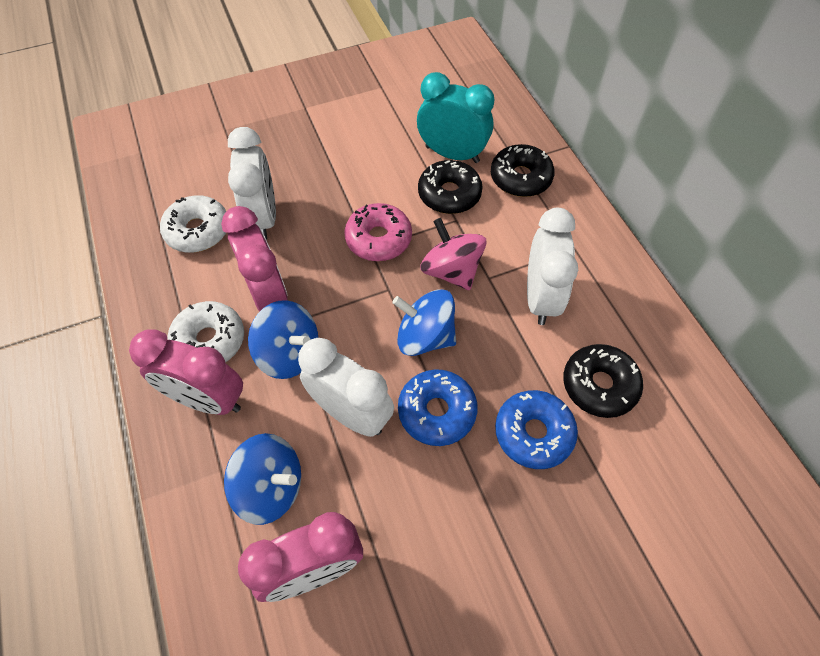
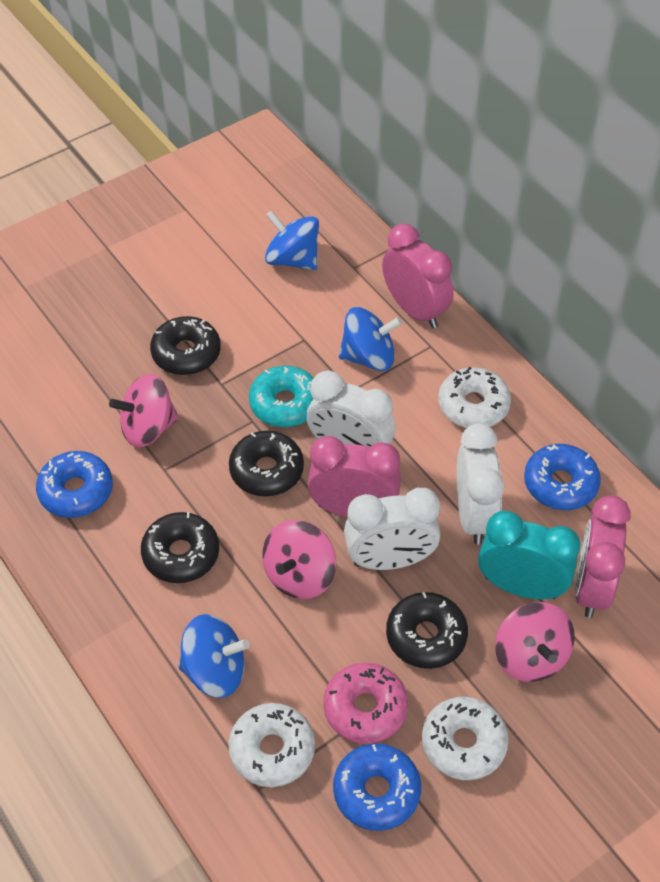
black donut: [418,160,483,214] [491,144,555,197] [563,344,643,418] = 3 -> [141,512,219,583] [150,316,221,375] [229,431,304,496] [386,592,468,669] = 4
blue donut: [398,369,478,446] [495,390,578,469] = 2 -> [36,451,113,518] [333,744,421,831] [524,444,601,510] = 3
pink spinning top: [420,218,486,290] = 1 -> [109,374,179,448] [262,520,336,599] [495,602,575,682] = 3
turquoise donut: none = 0 -> [249,366,313,427] = 1
white donut: [160,195,226,253] [167,301,244,362] = 2 -> [228,703,315,787] [422,697,509,780] [438,367,511,428] = 3

